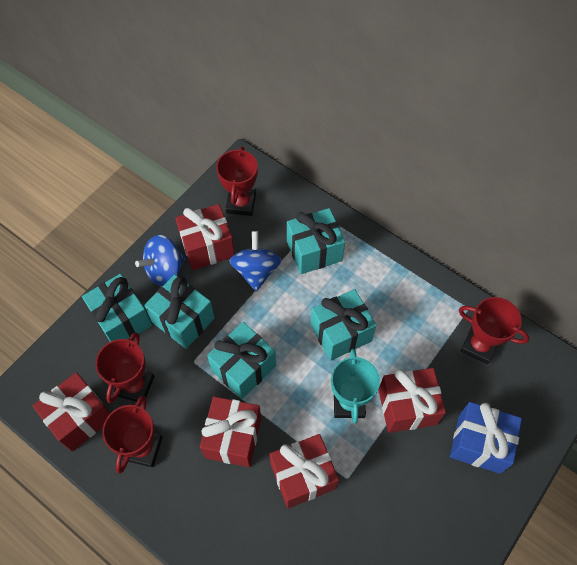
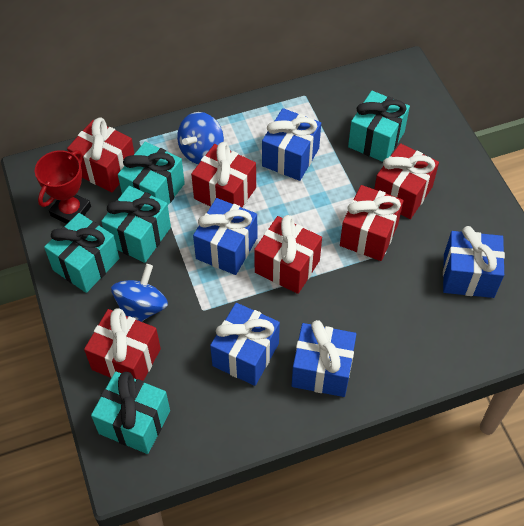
blue gift: [450,402,522,474] = 1 -> [193,198,257,275] [210,303,280,386] [262,108,321,181] [292,320,356,397] [443,226,505,298] = 5
red gift: [33,372,110,452] [175,204,235,270] [200,396,261,467] [270,434,339,509] [378,368,446,433] = 5 -> [67,117,135,192] [84,308,161,381] [191,142,256,207] [254,215,322,294] [340,185,404,261] [374,143,439,219] = 6
red trophy: [95,332,155,403] [102,396,163,474] [216,147,258,216] [459,297,529,364] = 4 -> [35,150,91,224] = 1
turquoise trophy: [331,349,380,424] = 1 -> none = 0

